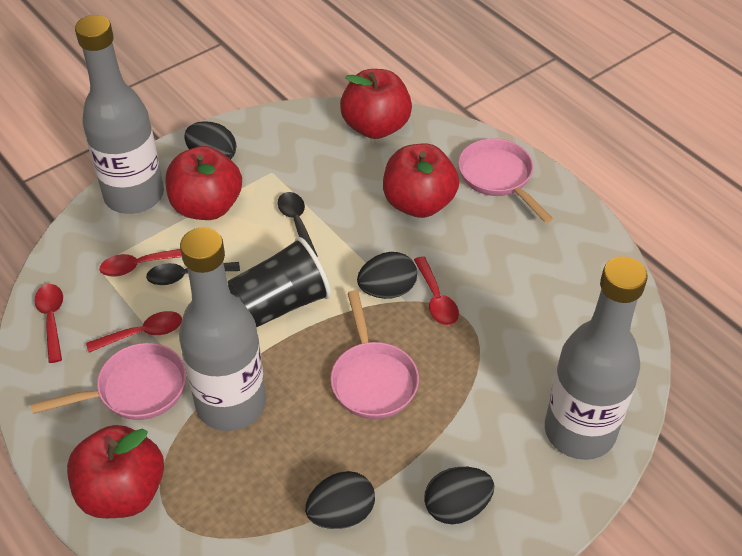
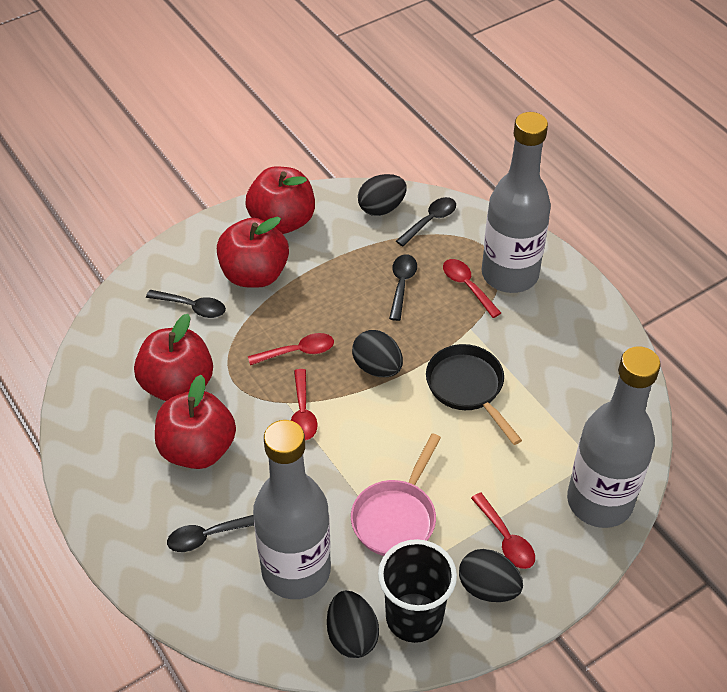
black pan: none = 0 -> [426,344,522,445] = 1
black spoon: [146,262,240,285] [278,192,317,256] = 2 -> [146,290,226,318] [167,515,254,552] [389,254,417,321] [396,197,456,247] = 4
pink pan: [31,343,186,420] [330,290,419,419] [458,138,553,223] = 3 -> [351,433,441,556] = 1

